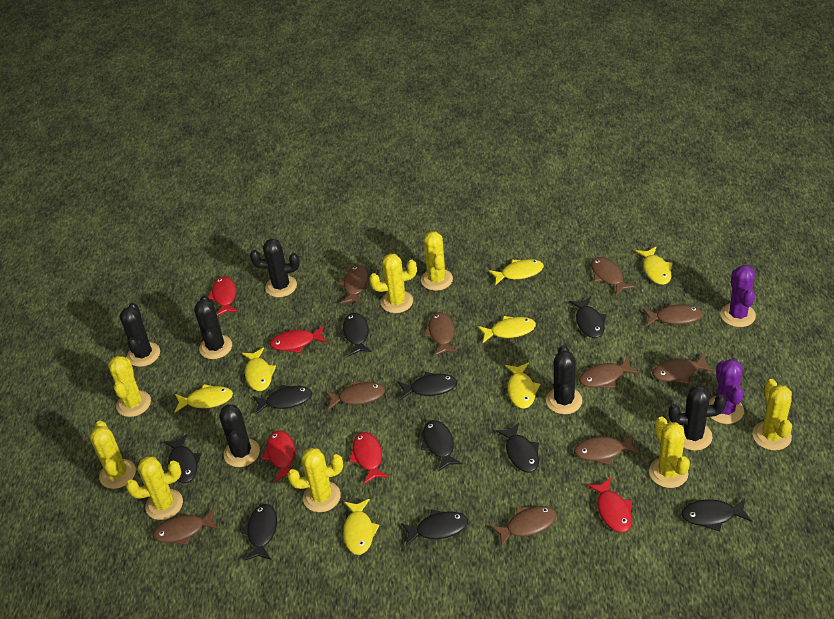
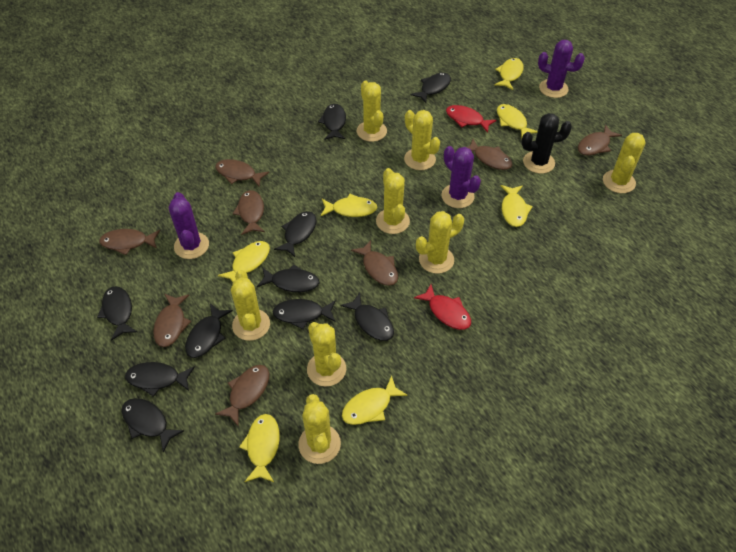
black cactus: [119,303,160,367] [194,295,232,359] [219,404,260,467] [250,239,300,297] [546,345,582,414] [668,385,727,451] = 6 -> [521,113,572,174] = 1
brown fish: [152,508,218,545] [325,380,385,410] [338,265,368,304] [424,312,458,356] [490,506,557,546] [574,434,640,465] [579,357,639,388] [591,257,635,295] [643,302,703,326] [652,354,714,384] = 10 -> [99,229,160,255] [153,294,191,347] [215,159,269,187] [215,365,269,426] [233,190,265,235] [351,240,398,286] [466,139,512,170] [578,125,622,156] = 8
purple cactus: [709,359,744,424] [721,265,756,327] = 2 -> [169,192,209,259] [441,146,481,208] [538,40,585,98] = 3
red fish: [208,276,238,316] [262,430,295,482] [270,326,327,353] [349,432,389,484] [587,478,632,533] = 5 -> [414,284,471,330] [446,105,497,133] = 2

